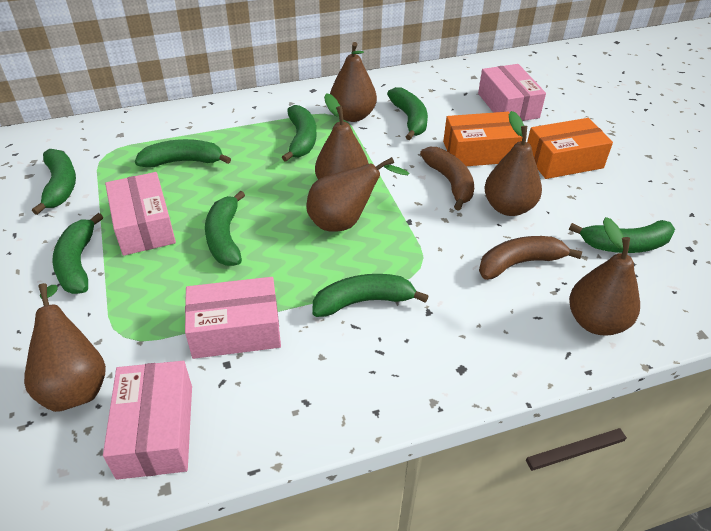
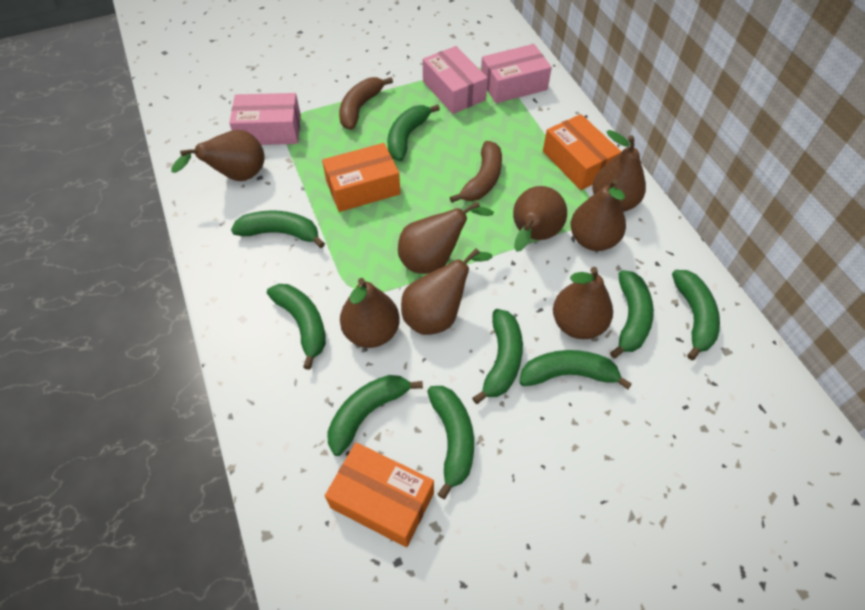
brown pear: [24,283,106,412] [306,157,409,232] [315,93,369,179] [330,42,377,122] [484,111,542,216] [569,217,640,335] = 6 -> [171,130,265,181] [340,278,400,348] [398,201,494,274] [401,248,492,335] [513,186,567,252] [553,267,613,339] [570,179,626,251] [592,130,646,212] = 8
green banana: [32,149,76,215] [52,213,103,294] [135,139,231,168] [205,191,245,266] [282,105,316,162] [312,274,429,317] [387,87,428,140] [569,220,675,253] = 8 -> [231,210,325,248] [267,284,326,370] [327,375,423,456] [387,104,440,161] [427,386,474,499] [472,309,523,404] [519,350,632,389] [610,270,654,358] [672,270,720,360] = 9
orange box: [443,112,522,166] [527,118,613,179] = 2 -> [322,143,400,212] [325,442,434,547] [543,114,622,190] = 3
pink box: [103,361,192,480] [105,172,176,256] [185,277,281,359] [478,64,546,121] = 4 -> [229,93,301,145] [423,46,488,114] [481,44,552,103] = 3

